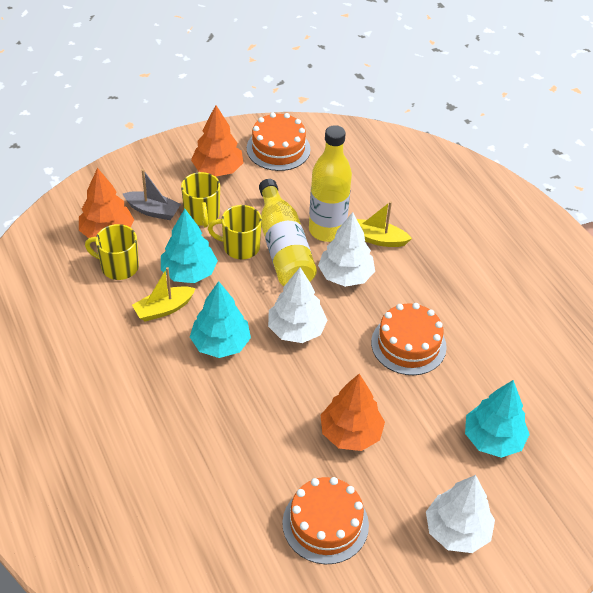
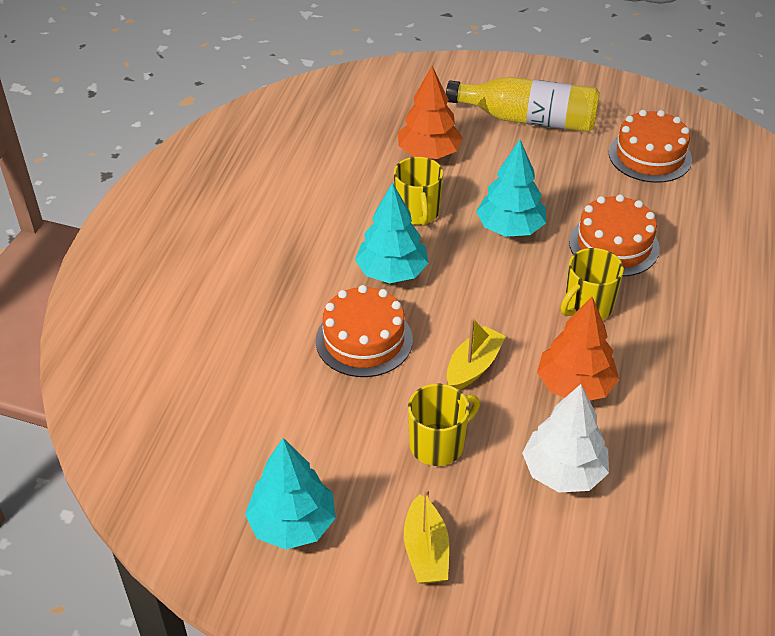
grey boat: [123,169,181,220] = 1 -> none = 0
orange tree: [79,168,134,238] [191,105,243,177] [321,374,385,451] = 3 -> [398,66,463,159] [537,297,619,401] = 2
white tree: [268,267,327,343] [318,212,375,287] [426,475,495,553] = 3 -> [522,384,609,493] = 1
yellow bottle: [259,179,317,286] [309,125,352,242] = 2 -> [446,77,600,132] = 1

